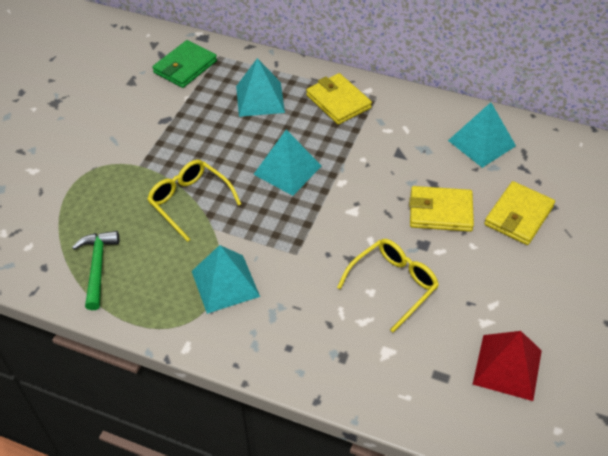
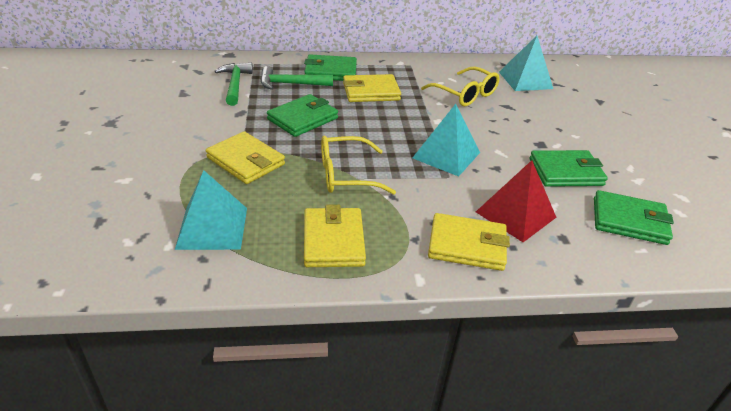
green hammer: [72,231,119,310] = 1 -> [215,63,253,106] [261,66,333,90] = 2
green wallet: [152,40,217,88] = 1 -> [267,94,338,137] [304,54,357,81] [530,150,608,187] [594,190,674,245] = 4
turquoise pyramid: [192,245,260,314] [236,58,285,117] [253,130,322,196] [448,102,516,168] = 4 -> [175,170,247,250] [413,104,480,177] [499,36,553,91] = 3
yellow wallet: [306,73,372,125] [409,186,474,232] [484,181,555,245] = 3 -> [206,131,285,184] [304,205,366,267] [343,74,401,102] [428,213,510,271] = 4

